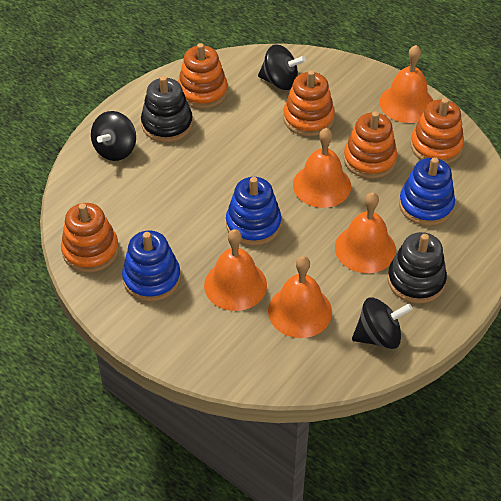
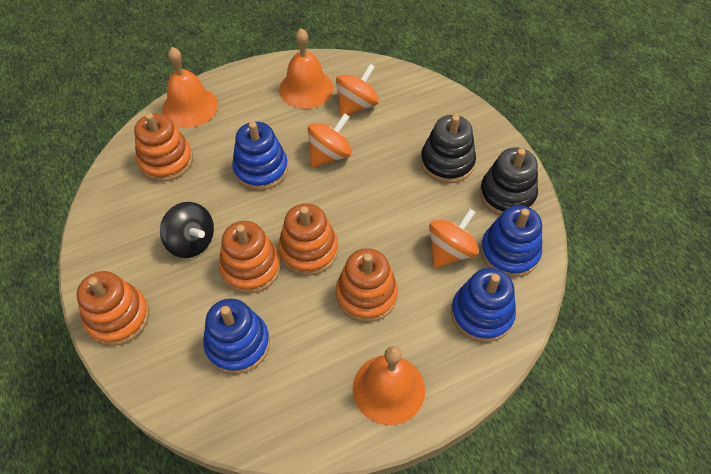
black spinning top: [91,111,136,161] [258,44,306,90] [352,297,413,349] = 3 -> [160,202,214,258] = 1
blue stacking toy: [122,231,181,302] [226,177,282,246] [399,157,455,226] = 3 -> [203,299,270,374] [232,122,288,191] [451,268,516,343] [480,205,542,278] = 4
orange bell: [204,229,267,311] [268,256,332,338] [293,128,351,208] [335,192,396,273] [379,45,434,123] = 5 -> [162,47,218,128] [279,28,333,109] [353,346,425,425] = 3
orange spinning top: none = 0 -> [307,113,352,168] [336,64,379,117] [429,208,479,269] = 3

